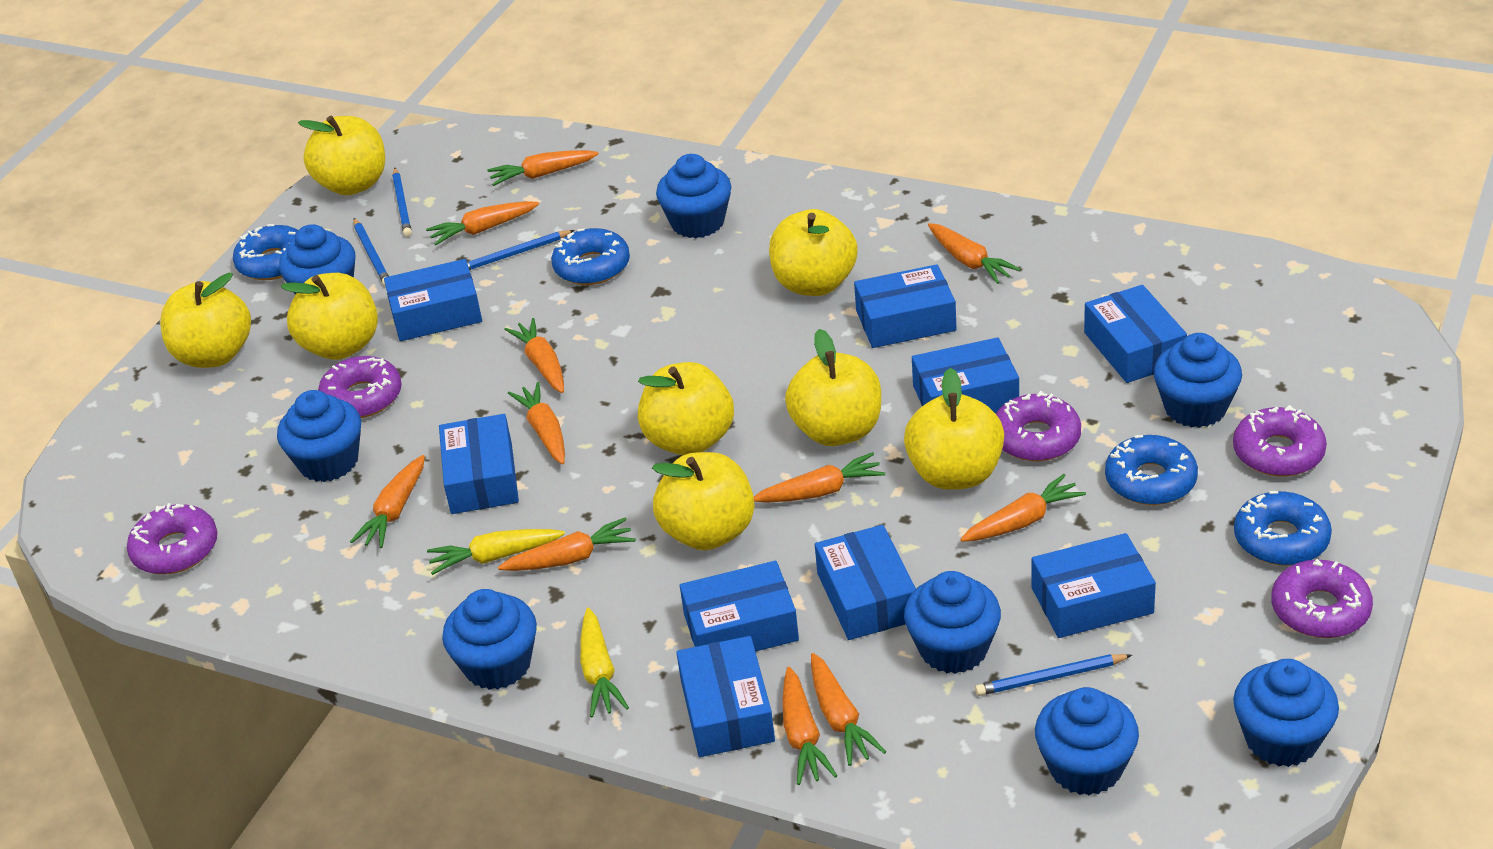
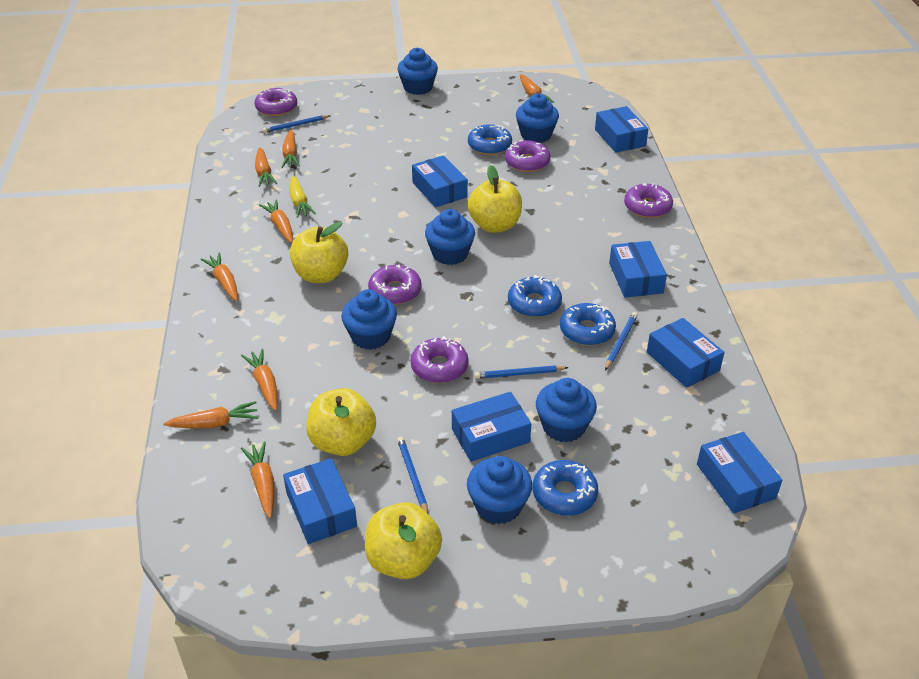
blue box: [384,259,482,341] [439,414,519,514] [676,636,775,757] [680,561,799,651] [815,525,916,640] [854,264,956,348] [912,337,1019,413] [1031,533,1156,638] [1084,285,1187,383] = 9 -> [283,458,357,544] [412,155,468,207] [452,392,531,462] [595,106,648,153] [609,241,667,298] [647,318,725,388] [697,432,782,514] = 7
blue cupcake: [277,390,361,482] [279,224,355,295] [442,589,537,690] [656,154,731,238] [904,571,1001,674] [1035,687,1139,795] [1154,333,1242,428] [1233,659,1339,767] = 8 -> [341,289,397,350] [397,48,438,95] [425,209,475,265] [467,456,532,524] [516,93,559,143] [536,378,597,442] = 6
orange carrot: [350,455,425,548] [426,201,539,245] [487,150,599,186] [498,518,636,571] [504,318,564,393] [508,382,565,464] [754,452,885,503] [782,667,837,785] [811,653,886,766] [928,223,1021,284] [960,474,1086,542] = 11 -> [163,401,258,428] [200,252,238,301] [241,349,278,411] [241,441,275,518] [255,147,277,187] [259,199,293,243] [282,130,300,168] [520,74,554,103] = 8
yellow apple: [160,273,251,368] [281,273,378,360] [298,116,385,196] [638,362,734,455] [652,452,754,550] [769,209,858,296] [785,329,881,446] [904,368,1004,490] = 8 -> [290,222,348,283] [306,388,376,456] [365,502,442,579] [468,165,522,233] = 4
yellow carrot: [427,529,565,575] [580,607,629,718] = 2 -> [290,175,316,218] = 1

